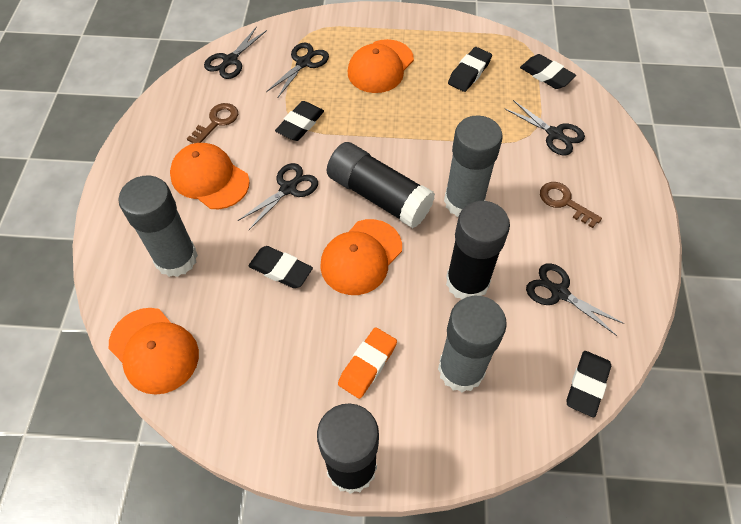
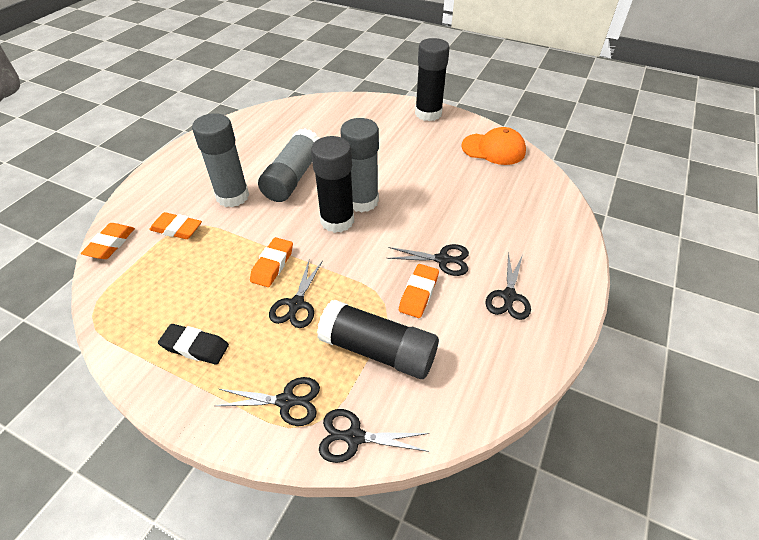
black eraser: [248,246,313,288] [275,101,324,141] [448,47,492,92] [520,54,576,89] [567,351,611,417] = 5 -> [158,324,229,365] = 1
brown key: [187,103,238,144] [540,182,602,228] = 2 -> none = 0
orange cap: [109,308,199,395] [170,143,250,209] [320,219,402,295] [348,39,414,93] = 4 -> [462,127,526,165] = 1
orange eraser: [338,327,397,399] = 1 -> [81,223,135,259] [149,212,202,239] [250,237,293,287] [399,264,439,318] = 4

